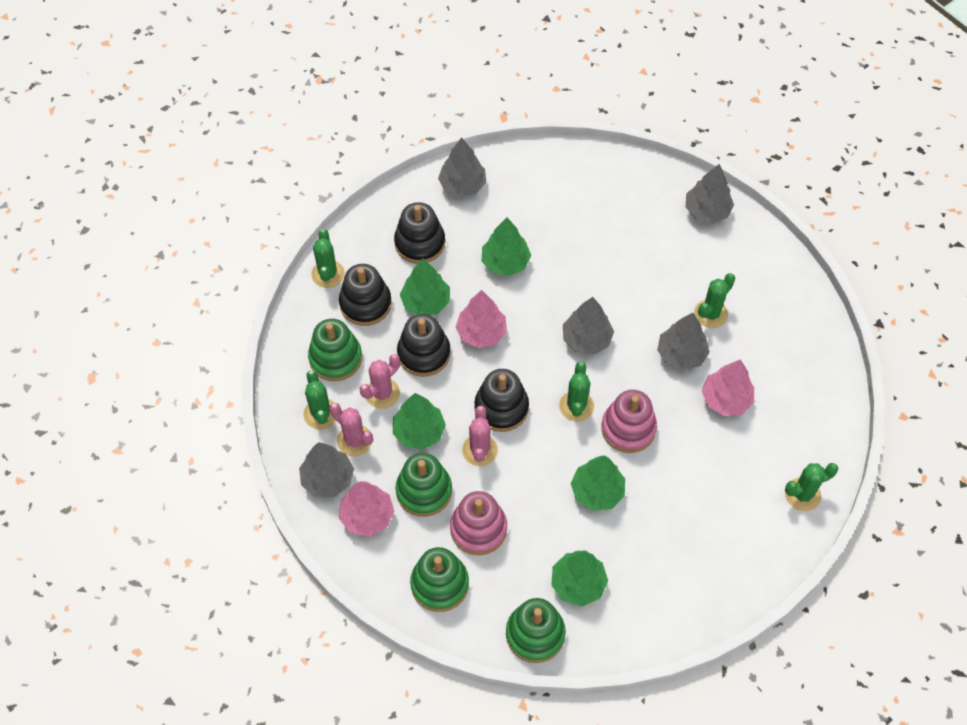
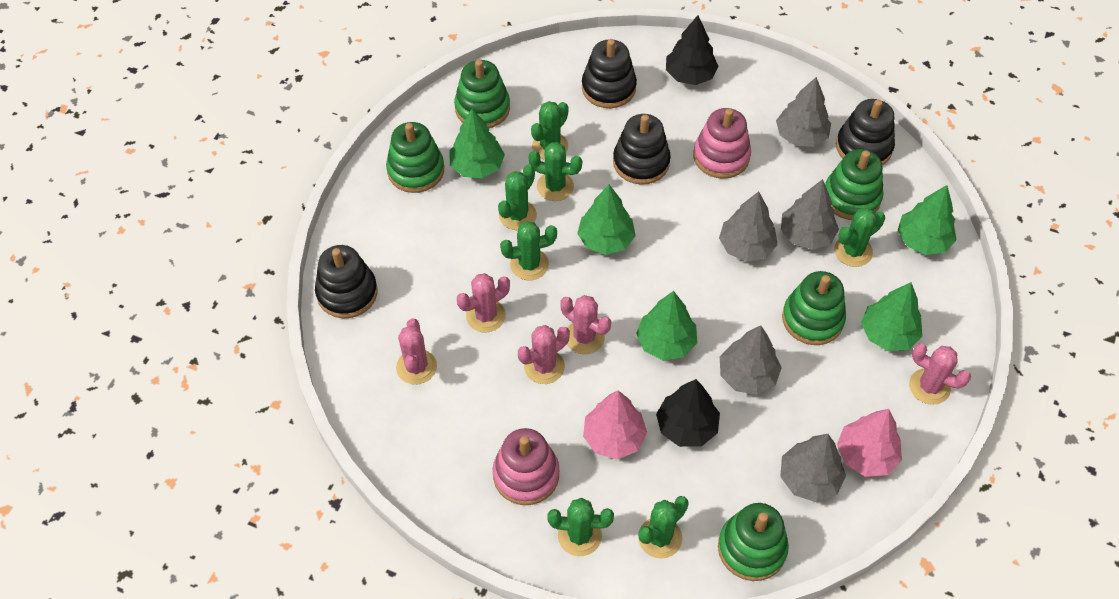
black tree: none = 0 -> [656,379,720,447] [666,15,719,85] = 2
green cactus: [303,370,336,429] [311,229,345,288] [559,362,594,422] [694,273,735,328] [785,463,838,511] = 5 -> [498,164,537,230] [500,221,557,280] [528,142,582,201] [531,101,568,160] [547,498,614,556] [638,496,689,558] [834,208,885,267] = 7
green stacking toy: [308,319,362,381] [396,453,452,517] [410,547,469,612] [506,598,566,663] = 4 -> [386,122,444,193] [454,60,510,129] [718,503,789,581] [782,271,846,345] [825,149,883,220] = 5
pink cactus: [330,403,373,456] [359,354,400,409] [462,406,498,466] = 3 -> [396,319,437,385] [457,273,510,333] [518,325,570,384] [560,295,611,354] [909,343,971,405] = 5
pink tree: [339,481,395,537] [455,290,507,348] [702,359,754,416] = 3 -> [583,390,647,459] [837,409,902,477] = 2

